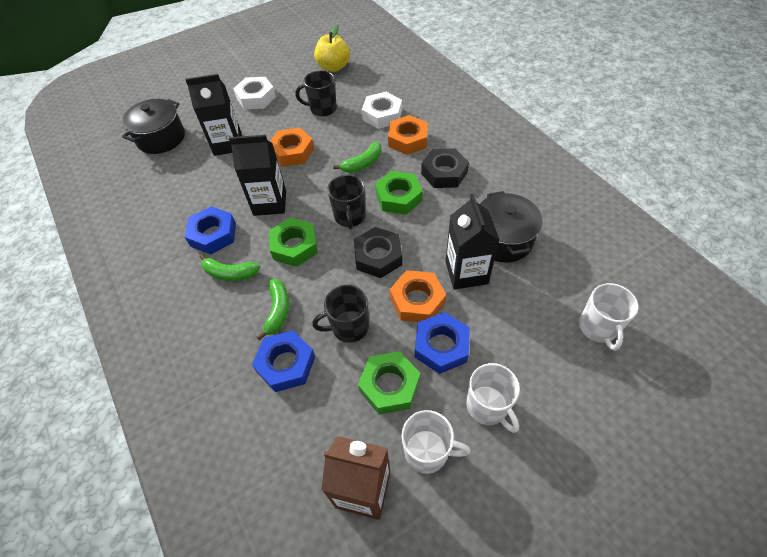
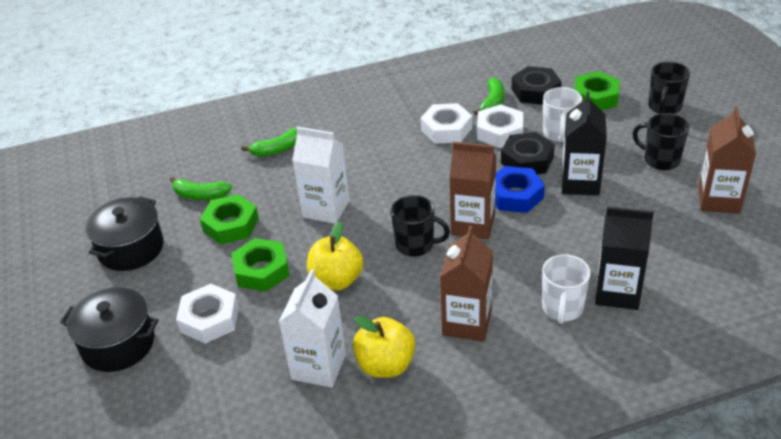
black carton: [185,74,242,156] [229,135,286,216] [445,194,500,289] = 3 -> [562,92,607,196] [595,207,654,310] = 2
blue nut: [185,206,236,255] [252,330,315,392] [415,312,470,374] = 3 -> [495,166,545,213] = 1
brown carton: [321,436,390,520] = 1 -> [440,226,493,342] [449,142,496,240] [698,106,756,214] = 3
orange nut: [270,128,314,167] [388,115,428,155] [389,270,446,322] = 3 -> none = 0
white carton: none = 0 -> [279,269,346,388] [292,127,349,224] = 2
white mug: [401,410,471,474] [466,363,520,433] [579,283,639,351] = 3 -> [542,254,591,324] [543,87,582,142] = 2
white nut: [233,77,276,110] [362,92,402,129] = 2 -> [176,284,239,344] [420,103,472,144] [477,104,523,148] = 3
yellow apple: [314,25,350,72] = 1 -> [307,222,364,291] [353,316,416,378] = 2

